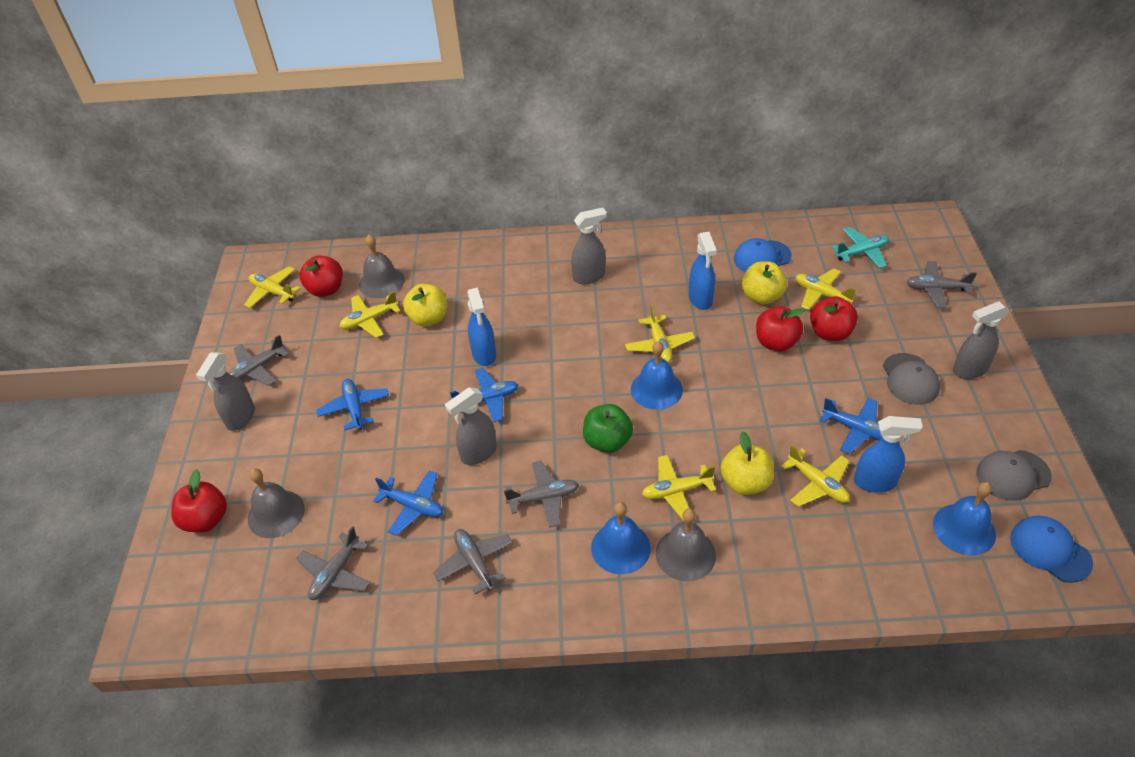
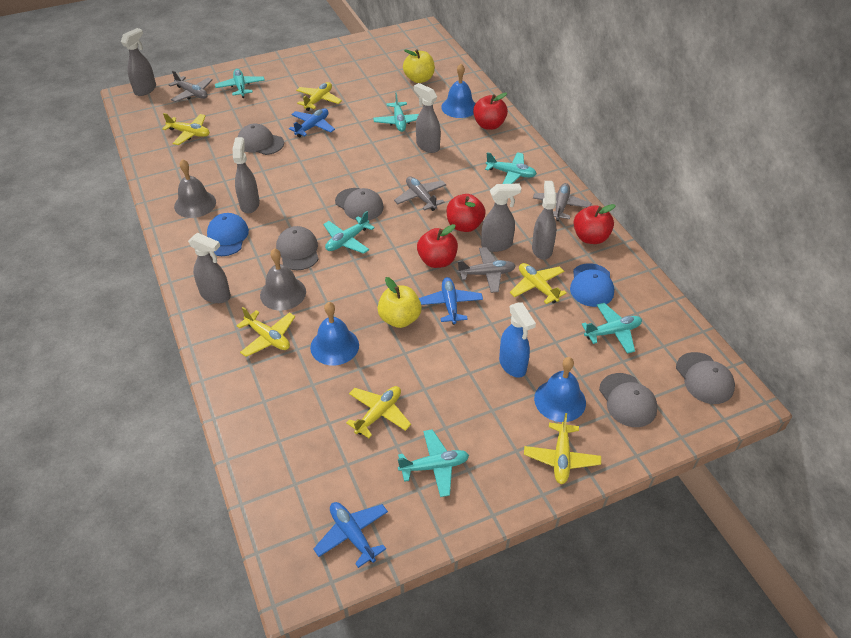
blue plane: [316,379,389,430] [373,471,443,536] [450,368,518,423] [820,398,882,454] = 4 -> [289,109,335,138] [313,502,388,568] [419,277,483,325] = 3
blue spray bottle: [467,288,496,366] [689,232,717,310] [854,416,923,493] = 3 -> [499,302,536,378] = 1
green apple: [583,404,633,453] = 1 -> none = 0
grey bell: [248,468,305,538] [359,235,405,298] [656,509,716,581] = 3 -> [174,159,216,218] [260,248,306,310] = 2
grey cap: [883,353,940,405] [976,450,1052,501] = 2 -> [238,124,284,155] [276,226,319,270] [335,188,384,220] [599,373,658,427] [676,352,735,404] = 5
grey plane: [229,335,289,386] [296,526,370,600] [433,529,513,595] [504,461,579,528] [906,261,977,308] = 5 -> [169,70,213,102] [394,176,447,211] [457,247,516,293] [533,183,591,221] = 4
grey spray bottle: [196,352,255,431] [445,387,497,465] [571,208,607,284] [953,301,1009,379] = 4 -> [121,28,156,96] [188,233,231,303] [233,137,260,213] [414,83,441,153] [481,184,521,252] [532,181,556,260] = 6
turquoise plane: [832,227,889,268] = 1 -> [215,69,265,98] [323,211,375,254] [373,92,419,132] [398,429,469,497] [485,152,537,184] [581,303,642,354] = 6
yellow apple: [403,284,447,326] [720,431,774,495] [742,261,787,304] = 3 -> [377,277,422,328] [403,49,435,83] = 2

